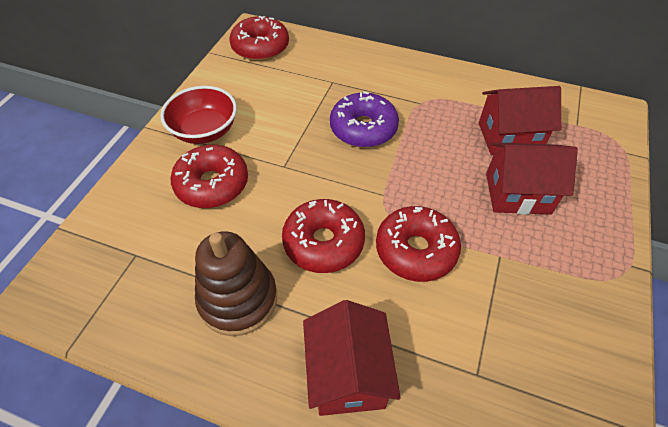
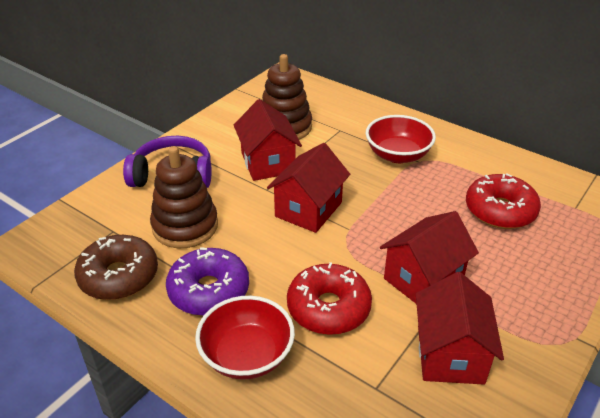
brown donut: none = 0 -> [74,235,158,300] = 1
brown stacking toy: [195,231,277,336] = 1 -> [150,146,218,248] [262,54,312,140] = 2
purple headphones: none = 0 -> [123,136,212,188] = 1
red bowl: [160,86,237,144] = 1 -> [195,296,295,380] [366,115,436,163] = 2
red donut: [171,145,248,208] [230,16,289,61] [282,199,365,273] [376,206,461,282] = 4 -> [287,262,372,335] [466,173,541,229] = 2
red house: [303,300,401,416] [479,86,561,155] [486,143,578,215] = 3 -> [234,99,302,181] [267,143,350,233] [380,211,479,303] [416,272,504,384] = 4

